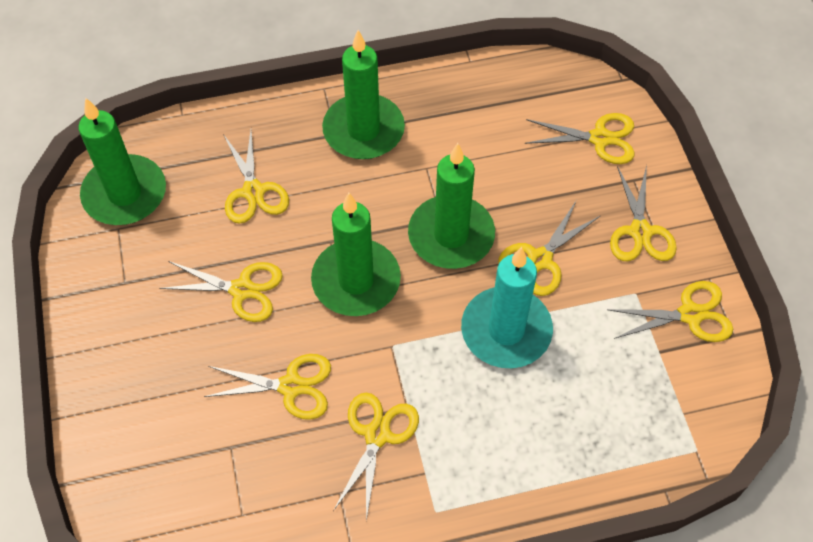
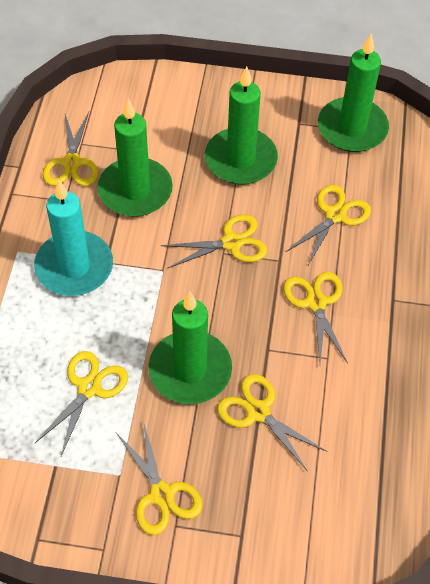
yellow scissors: [159,261,283,322] [204,354,331,420] [223,130,289,224] [333,393,419,521] [498,200,601,296] [525,113,635,164] [607,281,733,342] [610,165,677,261] = 8 -> [35,351,128,456] [42,112,99,186] [116,421,203,535] [161,214,268,269] [217,374,327,472] [283,272,348,364] [286,185,371,265] = 7

